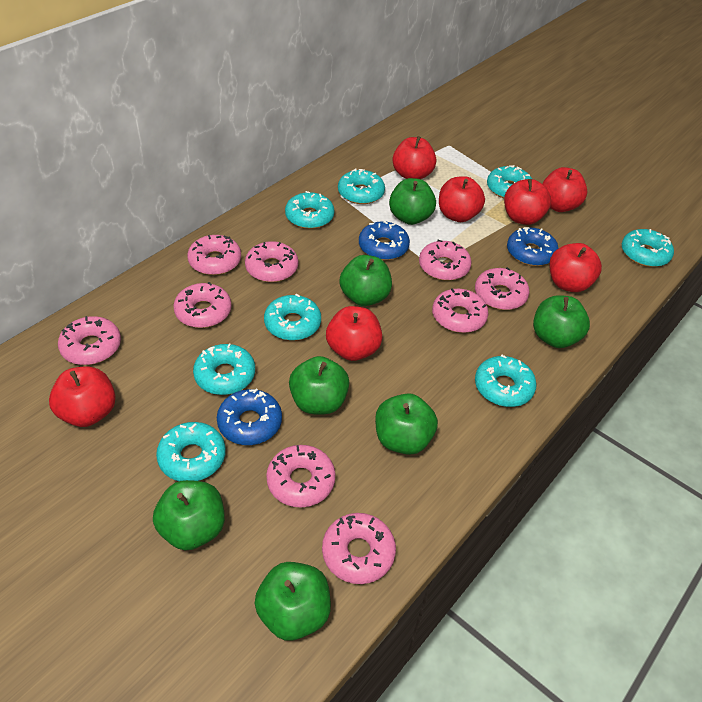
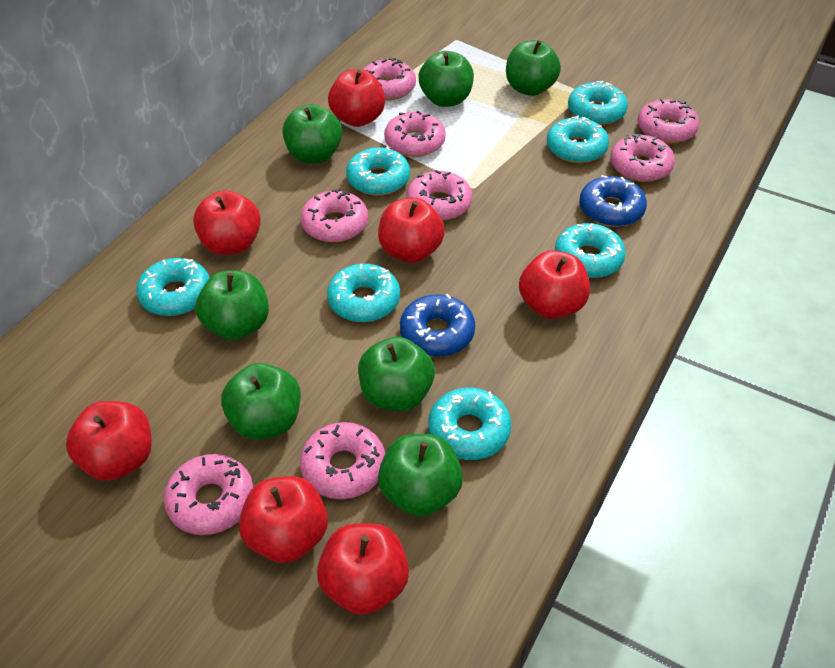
blue donut: [217,388,282,445] [359,221,410,260] [507,227,558,266] = 3 -> [400,294,475,356] [579,175,647,227] = 2
pink donut: [58,316,121,365] [173,282,232,328] [187,235,241,275] [245,241,298,282] [266,445,336,507] [322,513,396,584] [419,240,472,281] [432,288,488,333] [475,267,529,310] = 9 -> [164,454,253,535] [300,422,385,499] [301,188,368,242] [363,58,416,100] [384,111,446,157] [406,170,472,221] [610,134,675,182] [637,99,699,143] = 8
turquoise donut: [156,422,226,481] [193,344,255,395] [264,293,321,340] [285,191,334,229] [338,169,385,204] [475,355,537,407] [487,165,532,198] [622,229,674,267] = 8 -> [136,258,210,316] [327,264,400,322] [346,146,410,196] [428,387,511,460] [547,115,609,163] [555,223,626,278] [568,81,628,125] = 7

